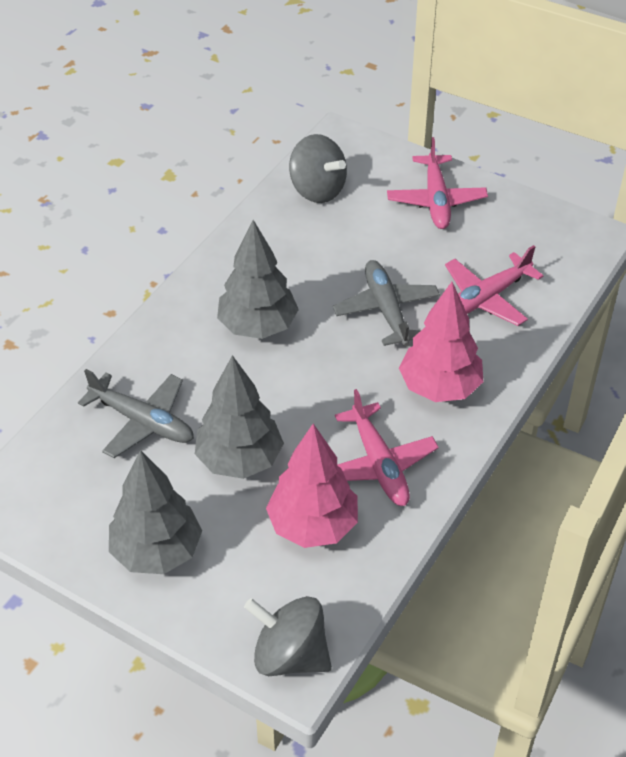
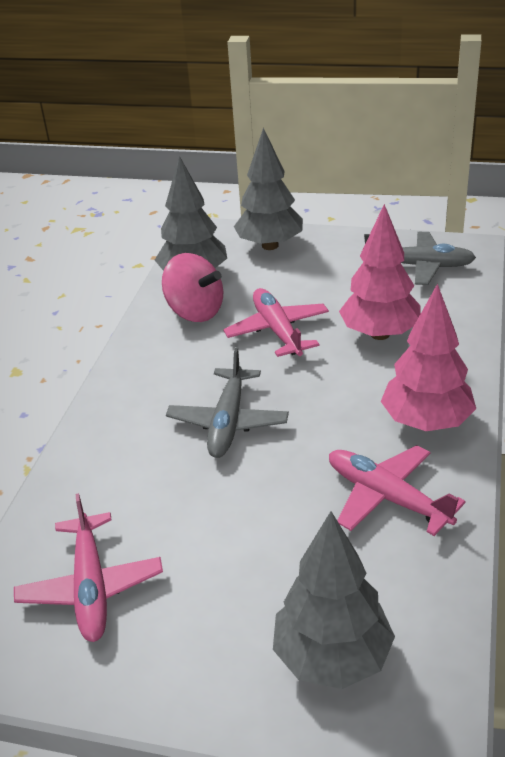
grey spinning top: [244,596,332,676] [289,134,347,203] = 2 -> none = 0
pink spinning top: none = 0 -> [162,253,223,322] = 1

